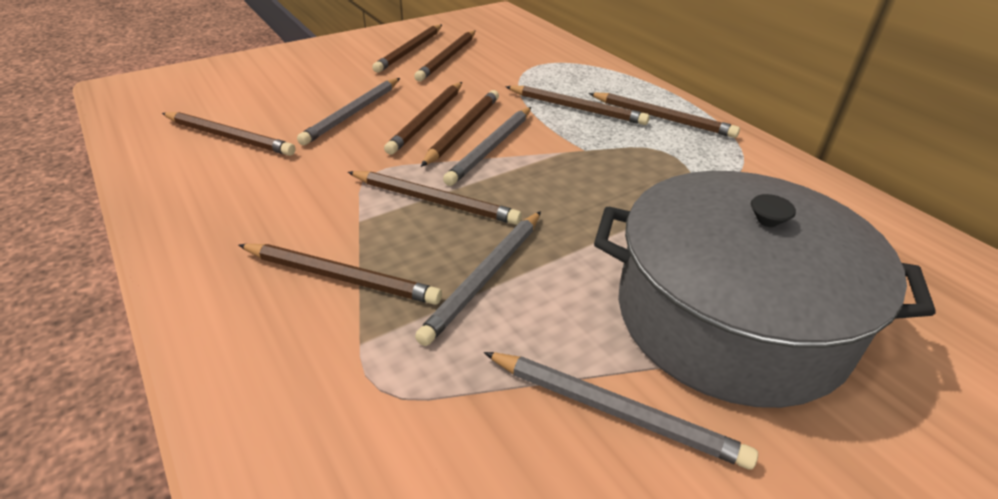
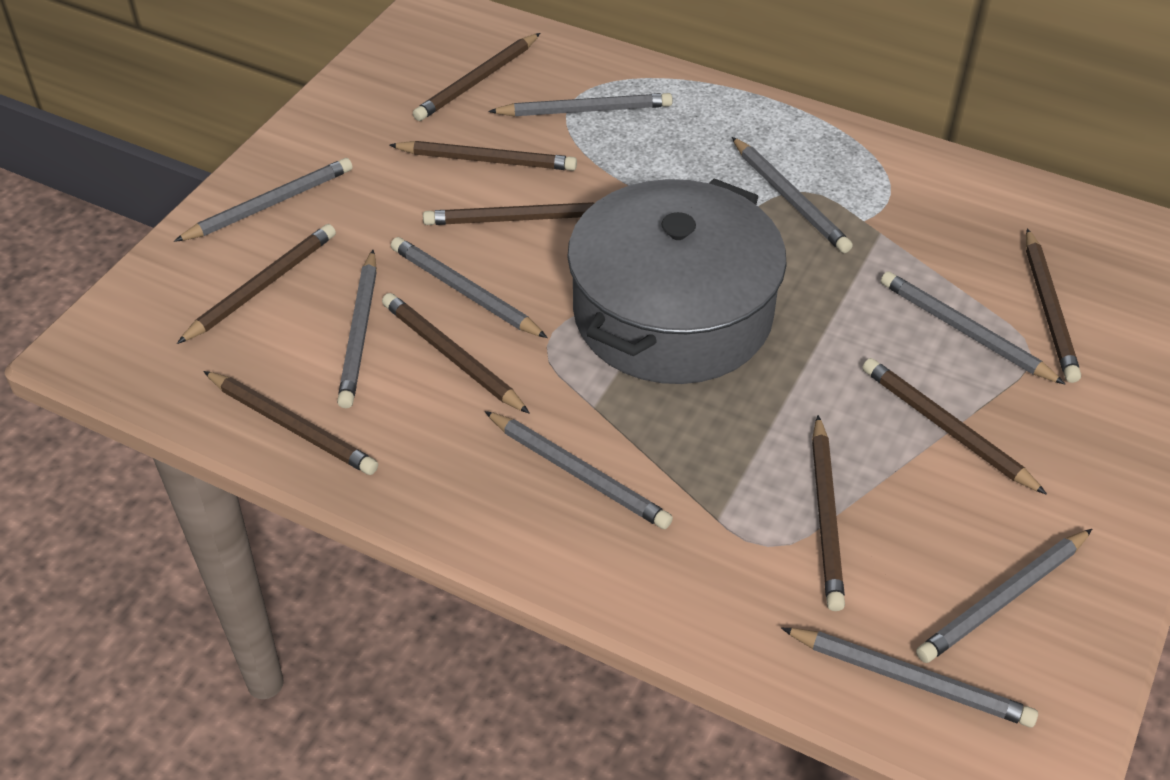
grey pencil: [297,78,400,145] [415,211,541,346] [443,107,531,186] [484,352,758,470] = 4 -> [174,158,353,242] [337,250,377,408] [391,237,548,338] [484,411,673,529] [488,93,673,116] [732,137,853,253] [781,628,1038,728] [881,271,1065,384] [916,529,1092,663] = 9

